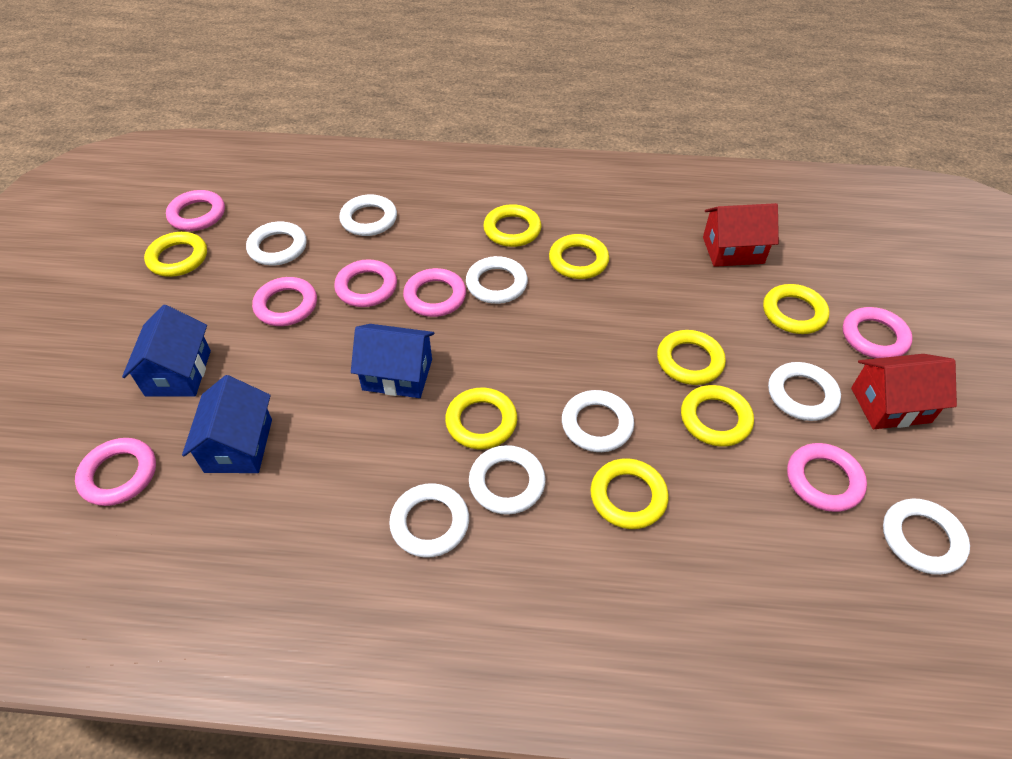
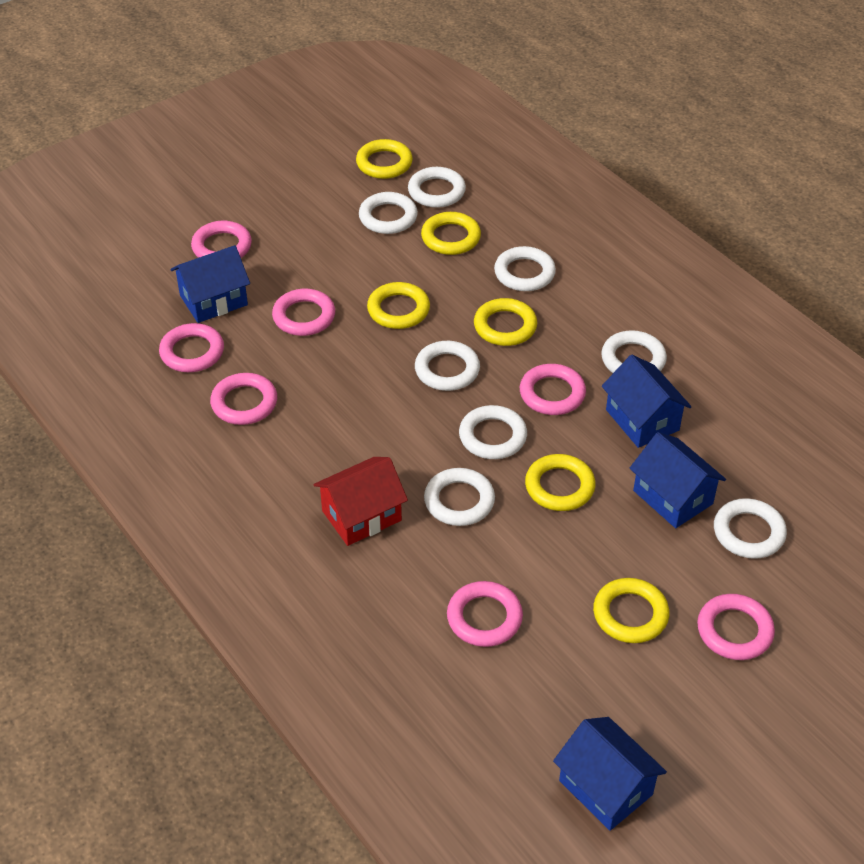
blue house: [122,305,211,397] [182,375,272,473] [351,324,435,398] = 3 -> [170,245,250,323] [553,717,667,831] [602,355,692,448] [630,432,726,528] = 4
red house: [703,203,779,267] [851,354,957,429] = 2 -> [313,457,408,546] = 1
yellow ring: [144,232,207,277] [445,388,517,449] [483,204,541,247] [549,234,609,279] [590,458,669,529] [657,330,726,385] [681,385,754,447] [763,284,830,334] = 8 -> [356,139,413,179] [367,282,430,329] [421,212,481,255] [474,298,537,346] [525,454,596,511] [593,578,669,643] = 6

